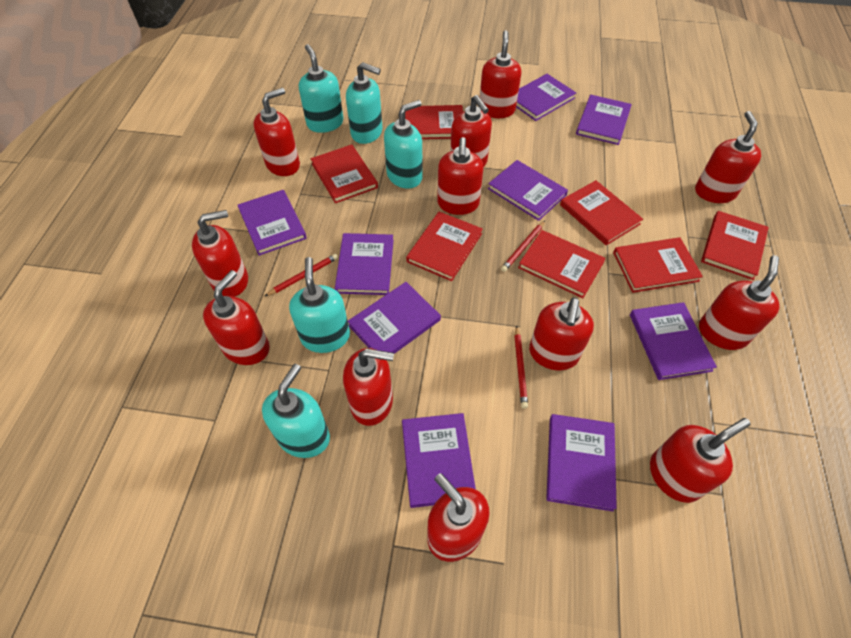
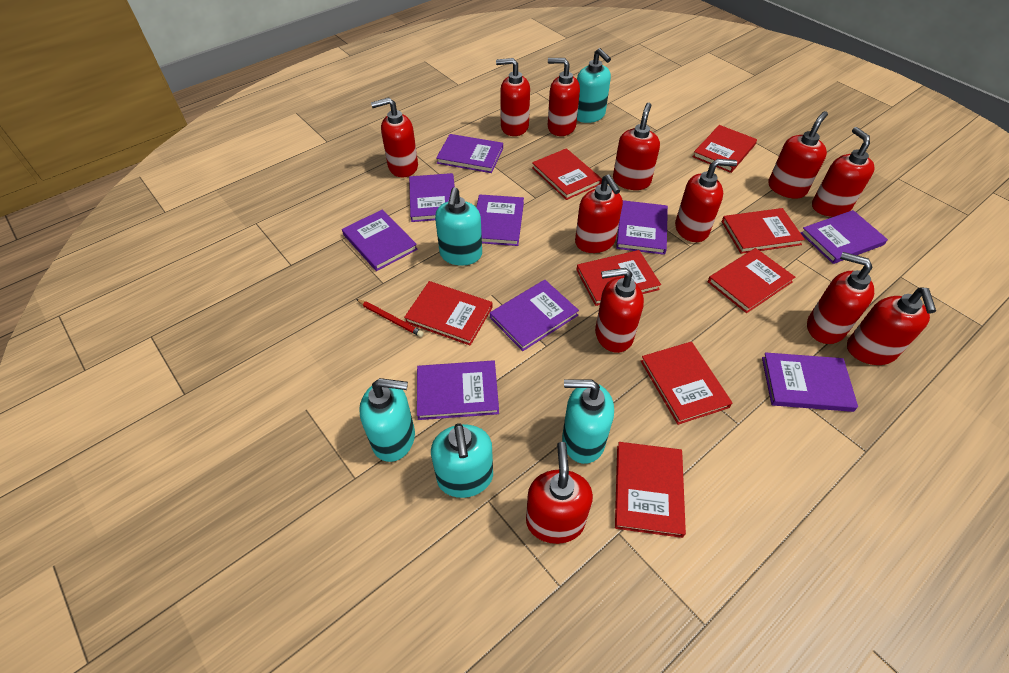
red book: [311,144,378,203] [405,105,463,139] [406,212,483,281] [518,230,606,298] [560,180,643,246] [613,237,703,293] [701,211,769,280] = 7 -> [404,281,493,346] [532,148,602,200] [576,250,661,306] [615,442,686,538] [641,341,732,425] [693,125,757,173] [708,248,795,313] [722,208,805,254] = 8
red pencil: [265,254,338,296] [501,221,545,272] [514,325,528,409] = 3 -> [356,299,424,337] = 1

